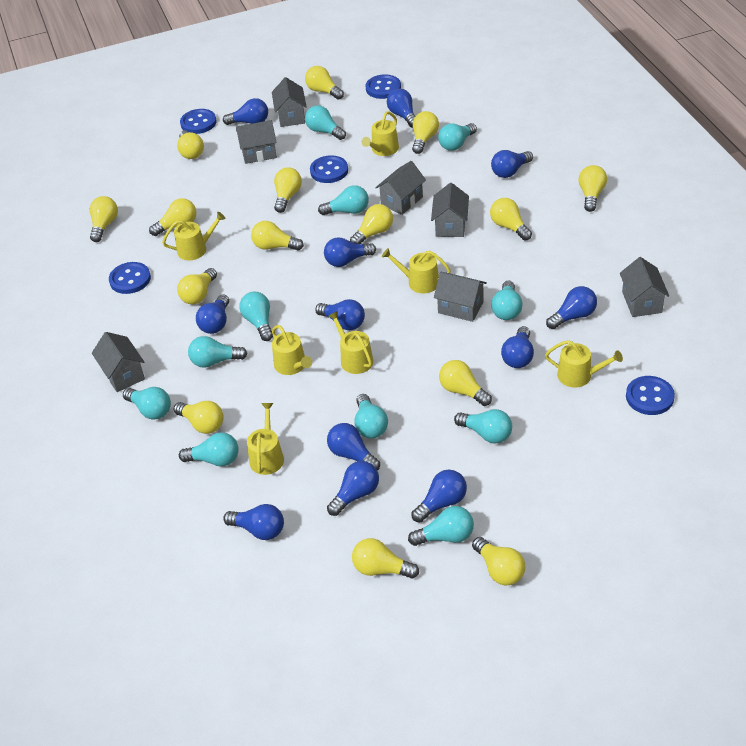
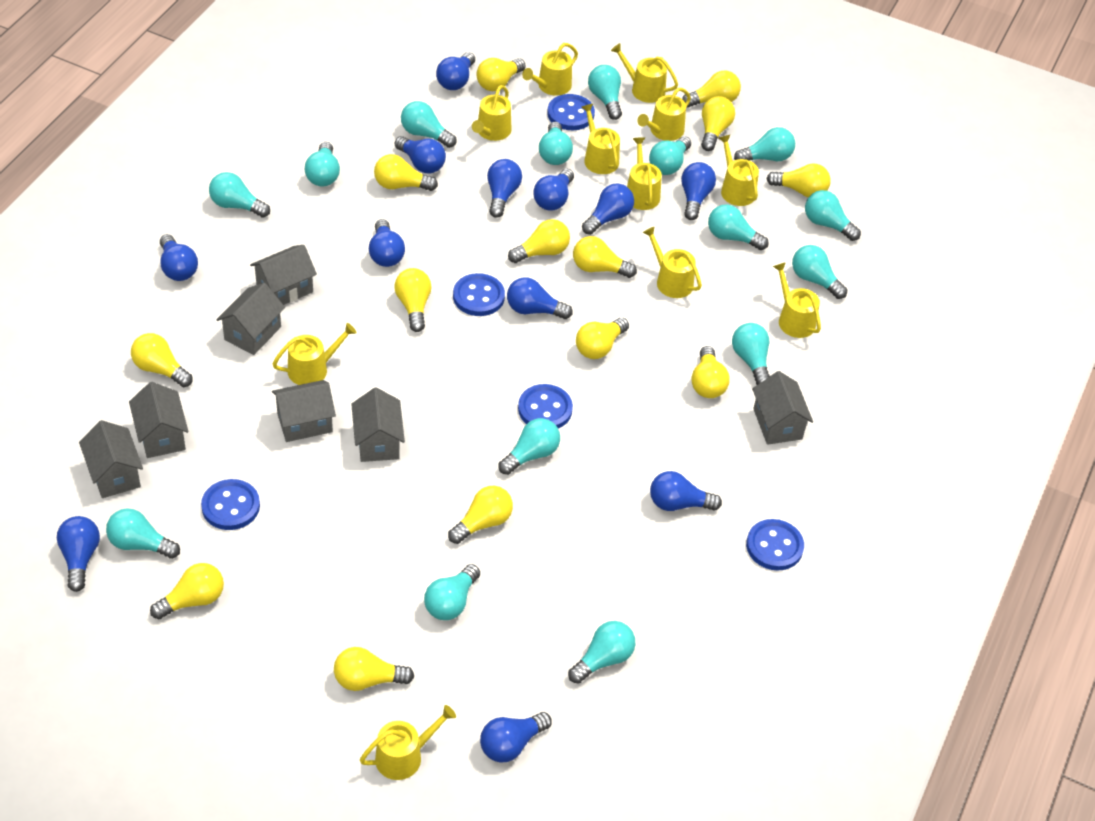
turquoise light bulb: [123,387,171,420] [179,432,238,466] [188,336,248,368] [239,292,273,341] [305,105,346,140] [318,185,369,215] [354,394,388,438] [408,506,474,546] [438,123,477,151] [454,409,512,443] [491,281,523,320] = 11 -> [106,508,180,559] [209,172,270,218] [304,142,340,186] [401,101,457,148] [424,564,480,620] [498,418,560,475] [539,122,573,165] [568,621,635,684] [588,65,622,120] [649,136,691,175] [708,204,768,250] [732,323,770,385] [734,127,795,161] [792,245,847,299] [805,190,861,241] = 15
yellow light bulb: [90,196,118,242] [149,198,196,236] [174,401,224,434] [177,130,204,159] [177,268,217,304] [251,221,304,251] [274,167,302,213] [305,66,344,100] [350,204,393,244] [352,538,419,579] [412,111,439,154] [439,360,492,406] [472,537,526,586] [490,198,532,241] [578,165,607,212] = 15 -> [131,333,193,387] [150,563,224,619] [334,647,414,691] [374,154,438,191] [394,268,431,332] [448,486,513,544] [476,58,526,91] [508,219,570,263] [573,236,637,278] [576,318,629,359] [682,71,741,108] [691,346,730,398] [701,96,735,151] [767,163,831,197] = 14
yellow watering can: [162,212,226,261] [247,403,284,475] [272,325,312,375] [328,311,373,374] [362,111,399,156] [382,248,451,294] [545,340,623,388] = 7 -> [273,323,357,385] [360,705,456,780] [472,85,511,141] [522,43,578,96] [581,104,620,174] [611,43,678,103] [627,137,662,210] [637,88,691,141] [643,226,702,298] [719,135,759,206] [773,262,821,338] = 11

